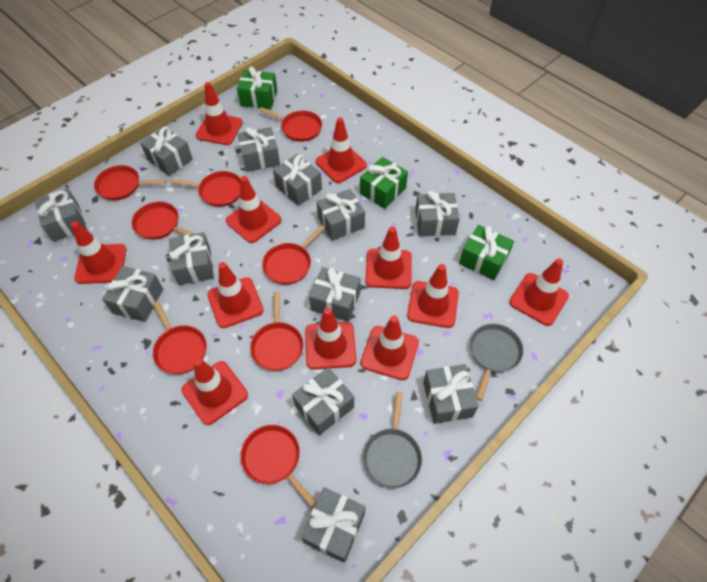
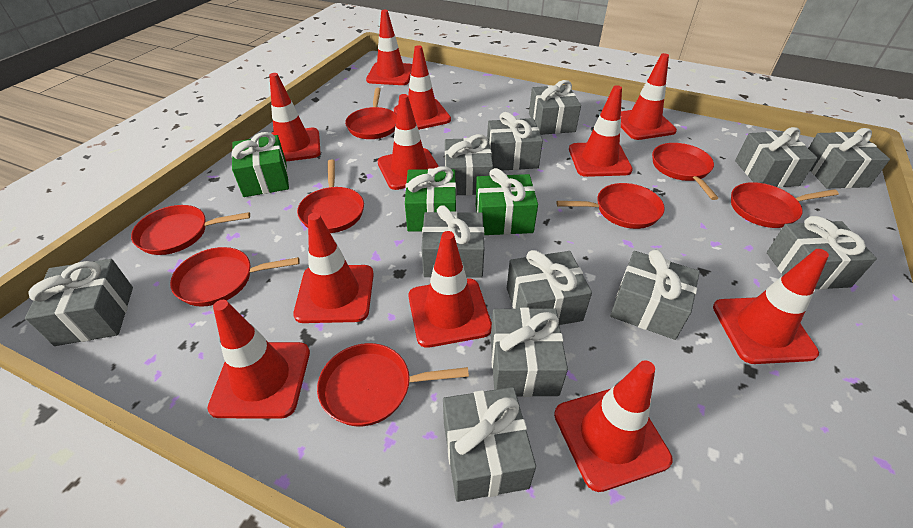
grey pan: [363,392,422,488] [470,324,523,401] = 2 -> none = 0

